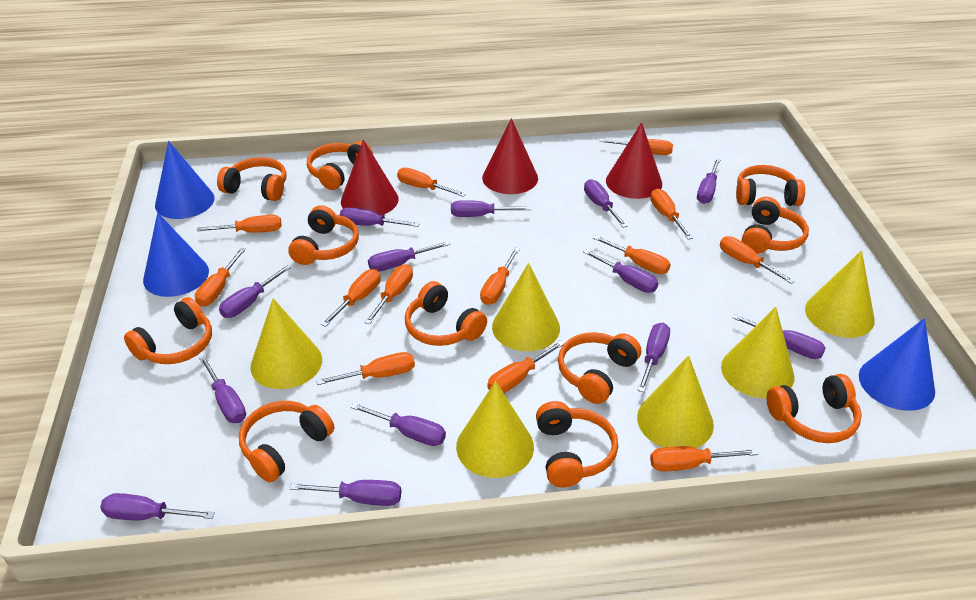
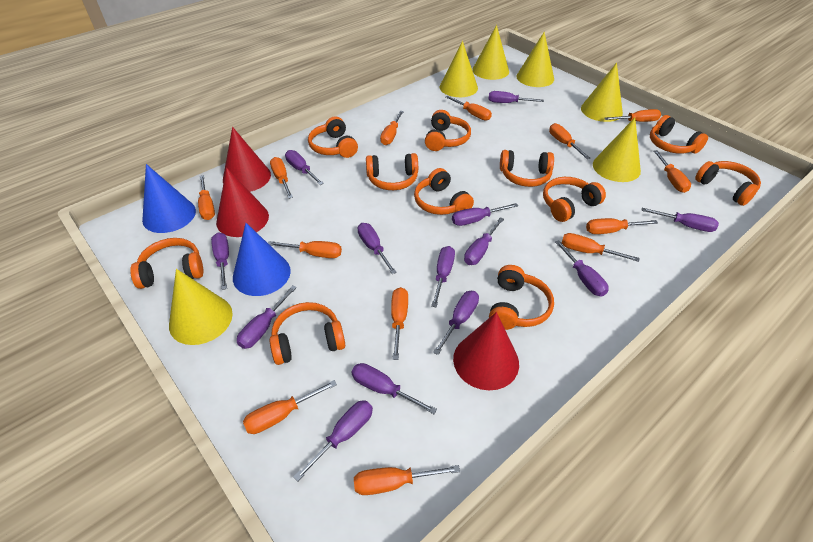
blue cone: [143,212,209,297] [155,141,215,219] [859,318,935,411] = 3 -> [142,164,196,233] [233,223,291,296] = 2

